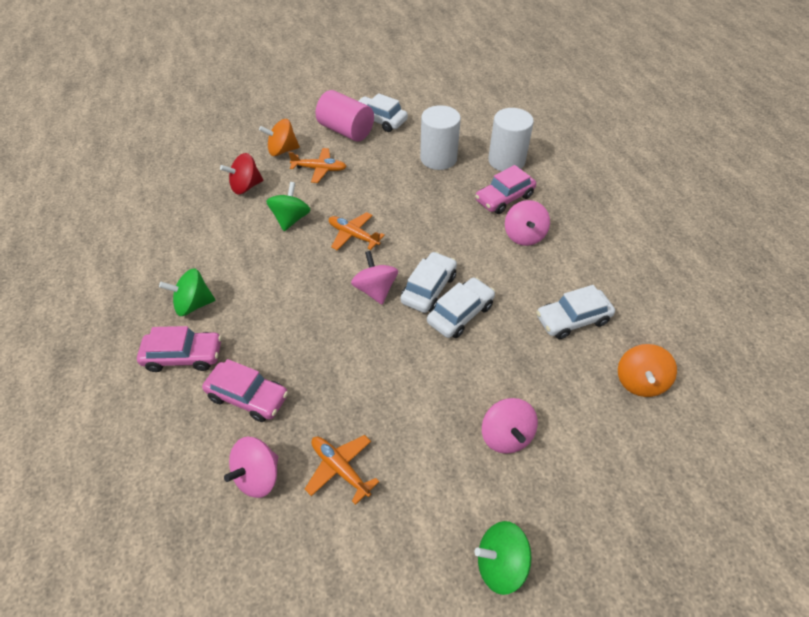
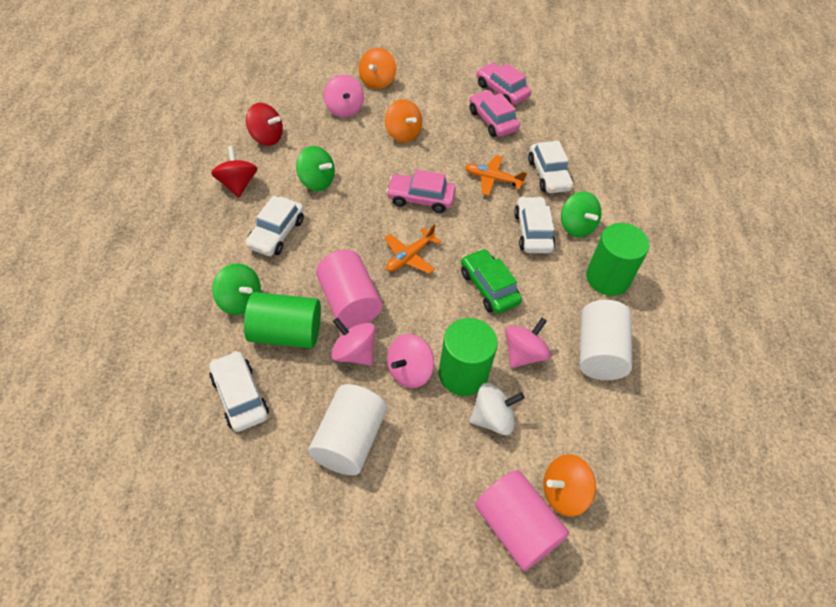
green car: none = 0 -> [461,249,522,314] = 1
green cylinder: none = 0 -> [244,292,321,349] [439,318,498,396] [586,223,649,296] = 3
orange plane: [288,148,347,183] [305,435,379,505] [329,212,385,250] = 3 -> [384,224,441,274] [465,155,527,196] = 2
orange spinning top: [259,119,300,156] [618,344,677,397] = 2 -> [359,48,396,89] [385,99,422,143] [543,454,596,517] = 3
pink cylinder: [316,90,374,142] = 1 -> [316,250,382,328] [475,470,569,571] = 2
red spinning top: [220,153,263,195] = 1 -> [211,146,257,197] [246,103,283,146] = 2
white spinning top: none = 0 -> [469,383,524,435] = 1

